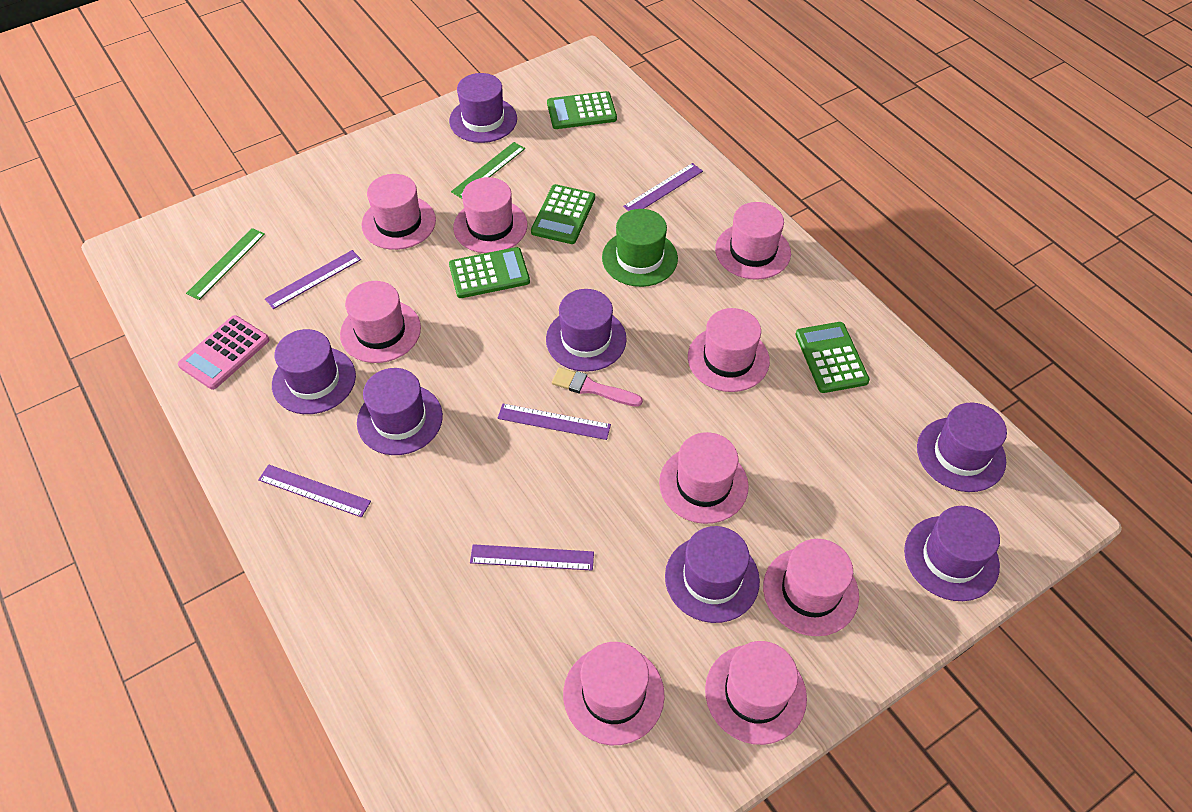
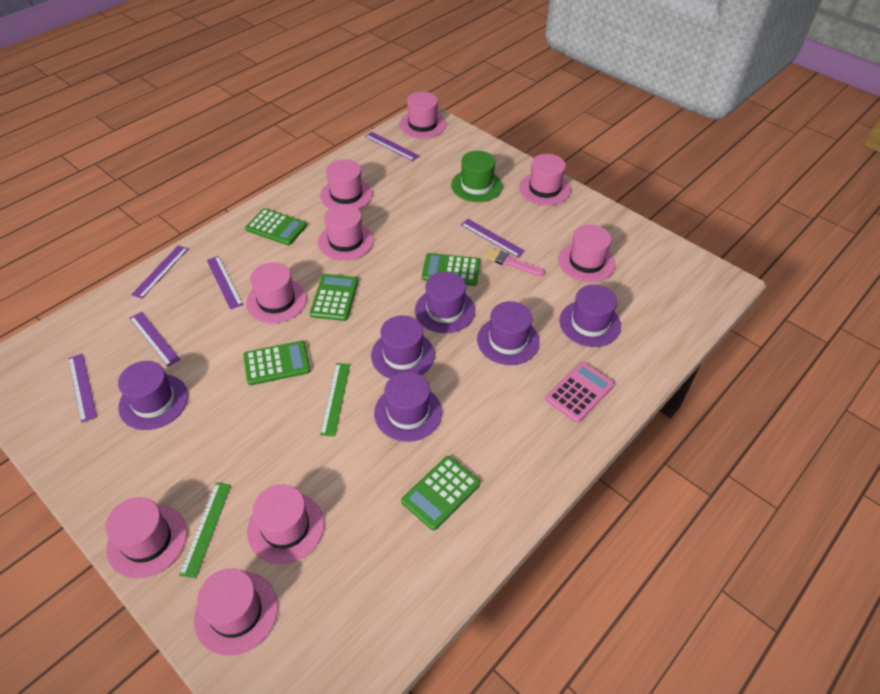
green calculator: [449,247,530,298] [531,184,595,244] [547,91,617,129] [795,322,870,393] = 4 -> [243,341,311,385] [245,208,307,245] [310,274,358,321] [401,456,480,530] [422,253,480,286] = 5
purple hat: [272,329,356,414] [357,368,443,455] [449,73,517,143] [546,289,627,372] [665,526,760,623] [904,506,1000,601] [917,403,1007,492] = 7 -> [118,361,188,430] [371,315,435,379] [374,372,442,442] [415,272,475,333] [477,301,540,365] [559,285,621,347] = 6
purple ruler: [258,464,371,517] [265,250,361,309] [470,544,594,571] [498,404,611,440] [623,163,703,211] = 5 -> [68,353,97,423] [129,312,181,367] [131,245,188,299] [207,256,243,310] [365,132,420,161] [461,219,525,258] = 6

